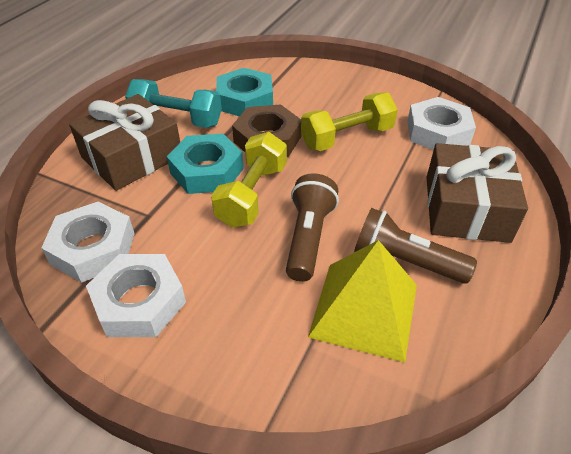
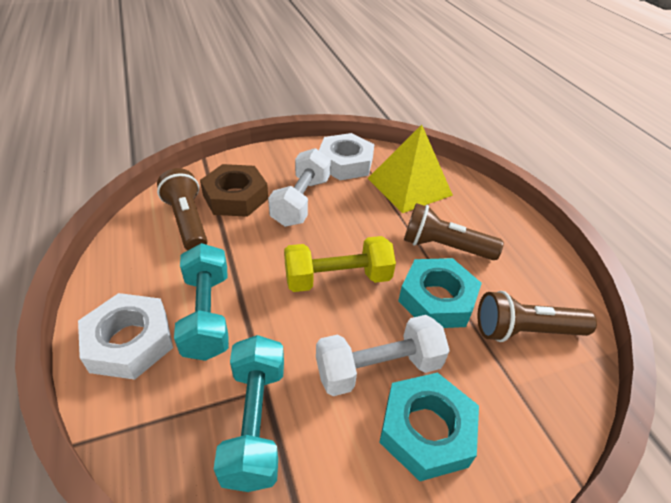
brown flashlight: [286,173,339,282] [354,208,477,284] = 2 -> [157,168,208,251] [404,203,504,260] [478,291,597,342] = 3
brown gift: [69,94,180,191] [427,143,528,243] = 2 -> none = 0
turquoise dumbbell: [125,79,222,128] = 1 -> [174,243,229,361] [214,335,284,492] = 2
white dumbbell: none = 0 -> [268,148,331,227] [316,315,450,396] = 2
white nut: [41,202,135,283] [86,254,186,337] [407,97,476,150] = 3 -> [78,293,173,380] [319,133,374,180] = 2
yellow dumbbell: [211,132,287,227] [301,92,398,151] = 2 -> [284,236,396,292] = 1

